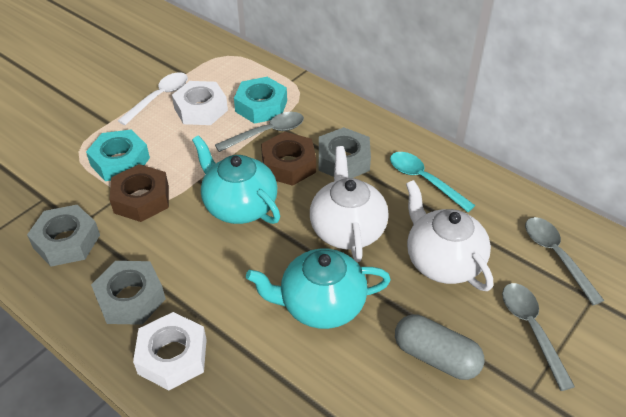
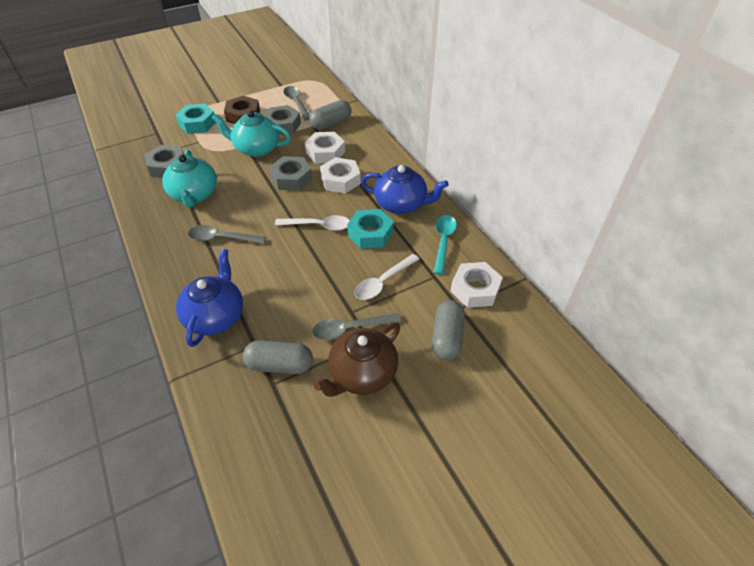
blue teapot: none = 0 -> [176,249,243,347] [361,165,449,214] = 2
brown nut: [109,164,169,222] [261,132,316,186] = 2 -> [224,96,260,124] = 1
brown teapot: none = 0 -> [314,323,400,397] = 1
grey capsule: [395,314,485,380] = 1 -> [243,340,313,374] [309,100,351,130] [432,300,465,361] = 3
white nut: [133,312,207,390] [172,81,228,125] = 2 -> [305,132,345,163] [320,157,361,194] [451,262,503,308] = 3
white spoon: [117,72,188,125] = 1 -> [275,215,350,231] [354,254,419,300] = 2
white teapot: [310,146,389,262] [406,180,493,291] = 2 -> none = 0

